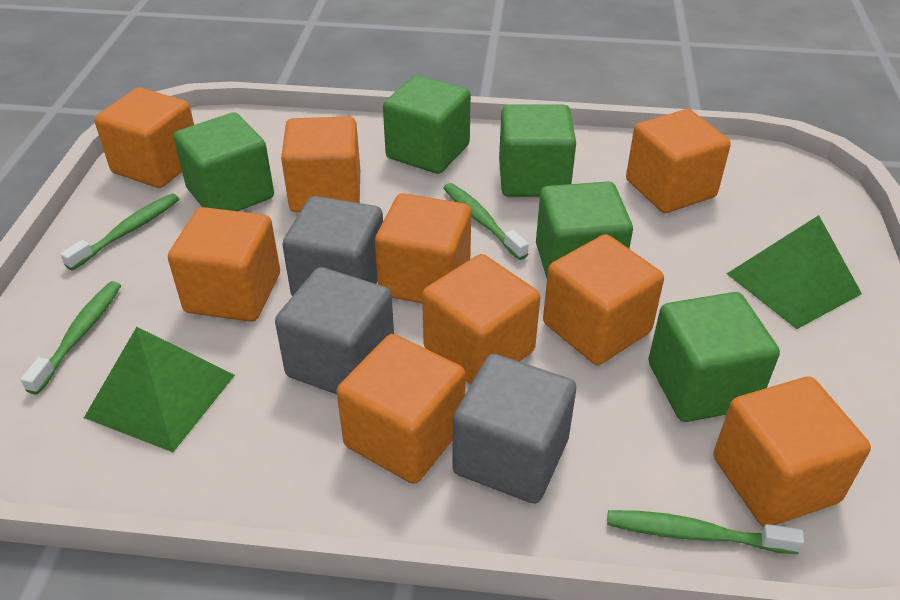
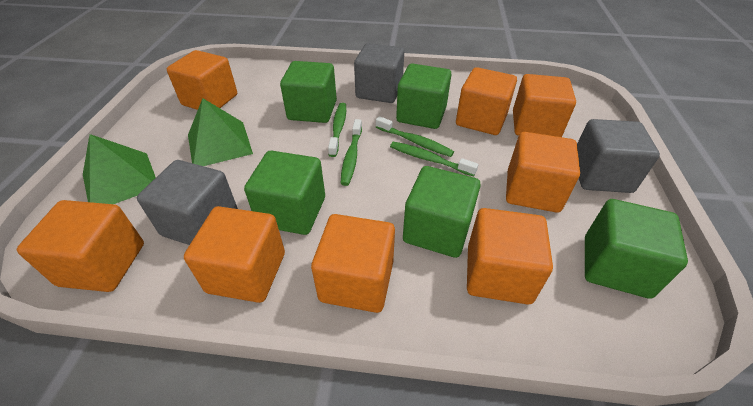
orange cube: [94,87,194,188] [168,207,280,322] [281,116,360,212] [337,334,466,484] [375,193,471,303] [422,254,540,385] [543,234,664,365] [626,109,731,213] [713,377,871,526] = 9 -> [17,200,144,292] [167,50,237,110] [184,206,285,303] [311,214,395,313] [456,67,517,135] [467,208,553,304] [506,132,580,213] [513,74,576,137] = 8

